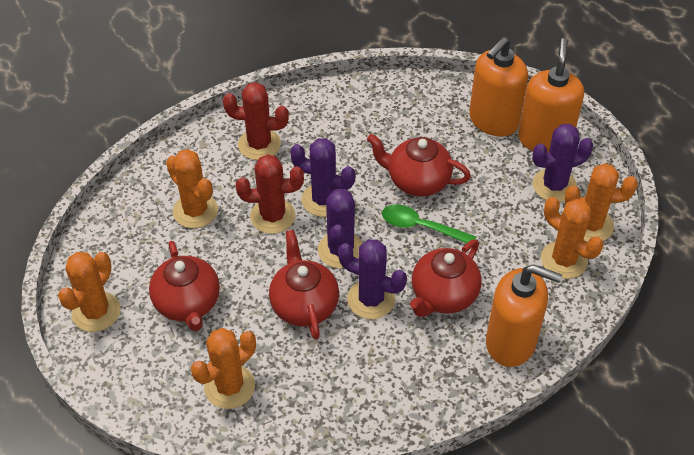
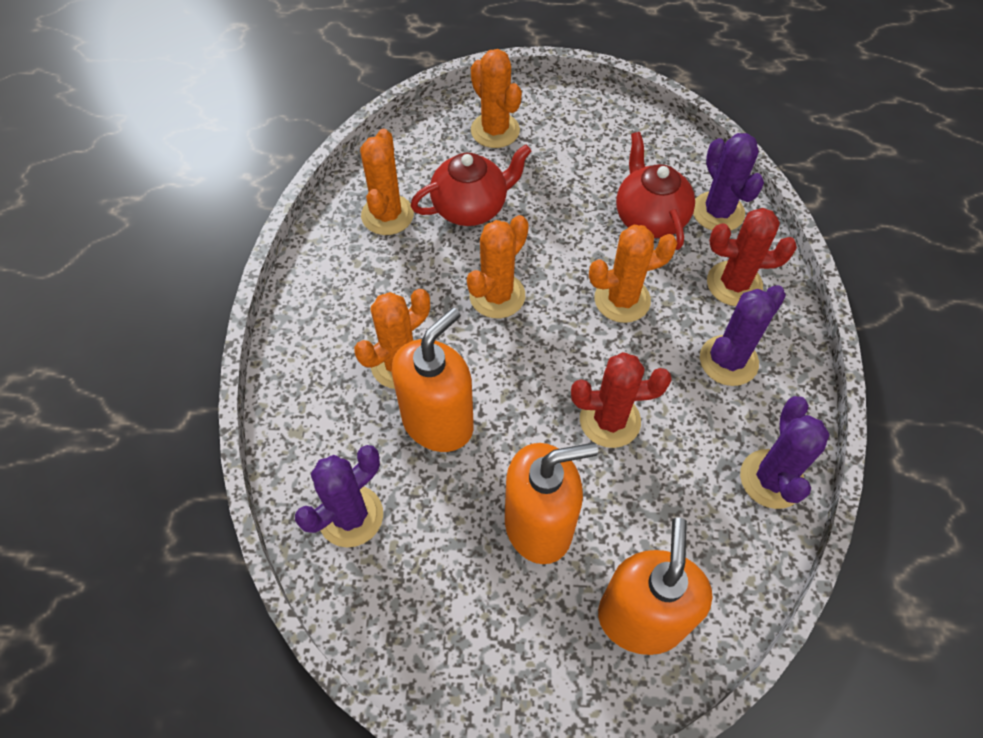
green spoon: [382,204,476,243] = 1 -> none = 0
red teapot: [149,241,220,331] [269,230,339,340] [367,134,471,196] [410,239,481,317] = 4 -> [410,144,532,226] [616,132,695,250] = 2

